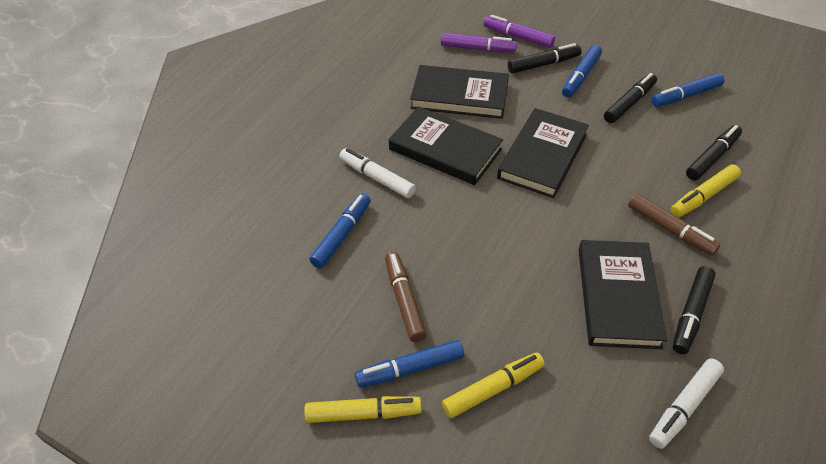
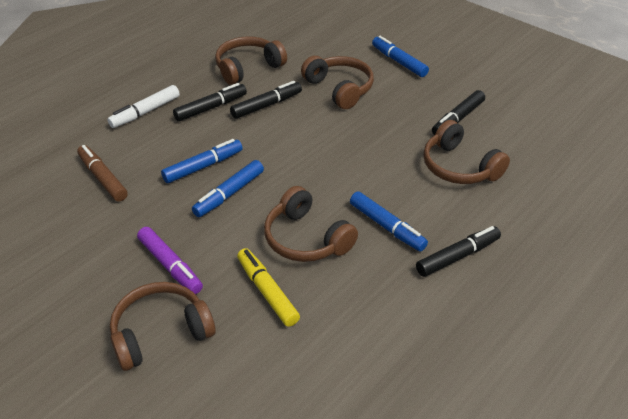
black book: [389,106,503,185] [410,65,509,119] [497,108,589,198] [579,240,667,349] = 4 -> none = 0
brown headphones: none = 0 -> [110,282,216,371] [215,37,287,85] [264,186,358,262] [301,56,374,109] [423,120,510,184] = 5
brown marker: [385,252,427,342] [628,194,720,256] = 2 -> [77,145,128,202] = 1
purple marker: [441,33,517,52] [484,15,555,48] = 2 -> [137,227,203,294] = 1
white marker: [339,148,416,198] [649,358,724,449] = 2 -> [107,85,180,128] = 1
yellow marker: [304,396,422,423] [442,353,545,418] [671,165,741,218] = 3 -> [237,248,300,327] = 1

